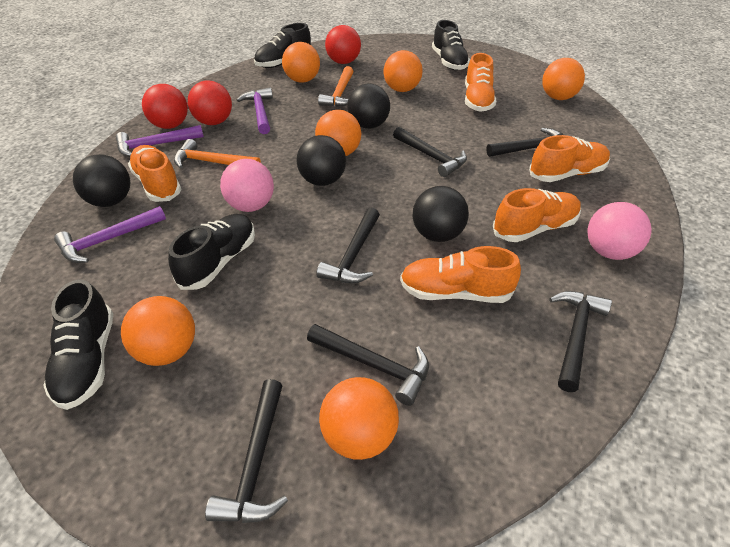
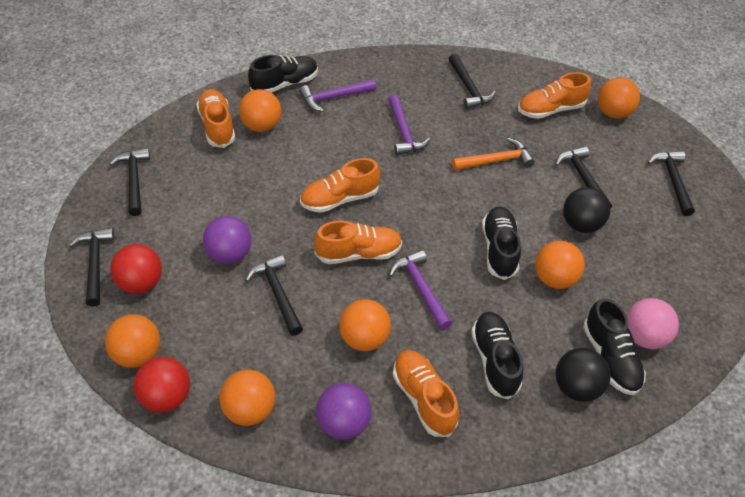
black ball: [73,154,130,207] [297,135,346,186] [347,83,390,129] [413,186,469,242] = 4 -> [556,348,611,402] [563,187,610,233] = 2
orange hammer: [174,139,261,169] [318,66,354,107] = 2 -> [452,138,534,170] = 1
pink ball: [220,159,274,212] [587,202,651,260] = 2 -> [627,298,679,349] = 1
purple ball: none = 0 -> [203,216,252,264] [316,383,372,440] = 2
red ball: [142,84,188,129] [188,80,232,125] [325,25,361,64] = 3 -> [110,244,162,294] [133,357,190,413] = 2

